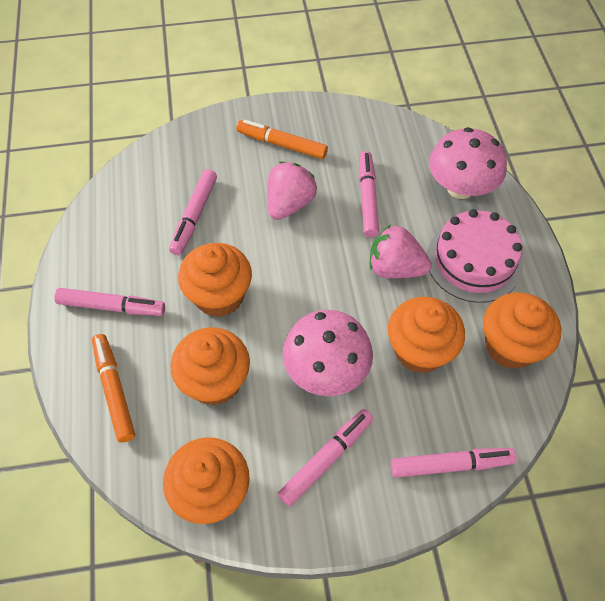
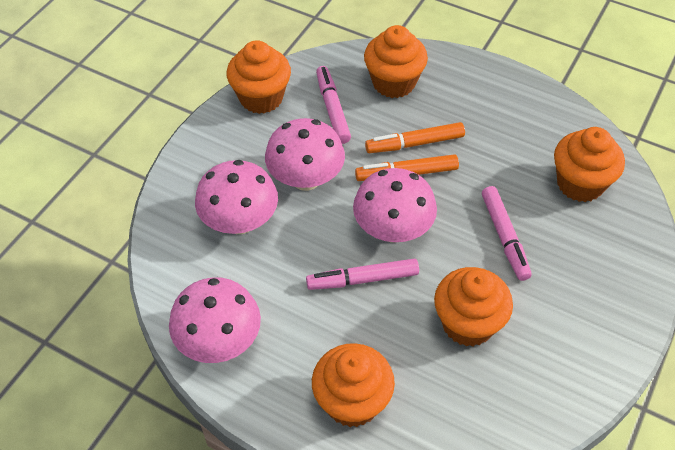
pink cake: [427,209,522,303] = 1 -> none = 0
pink marker: [54,288,165,316] [169,169,217,255] [278,409,373,507] [359,151,379,237] [391,448,517,478] = 5 -> [306,259,419,290] [316,66,351,144] [482,186,532,281] = 3
pink mushroom: [282,310,373,396] [429,127,507,199] = 2 -> [169,277,261,363] [195,160,278,234] [265,118,345,191] [353,168,437,243] = 4
pink strawberry: [267,162,317,220] [370,225,432,278] = 2 -> none = 0

